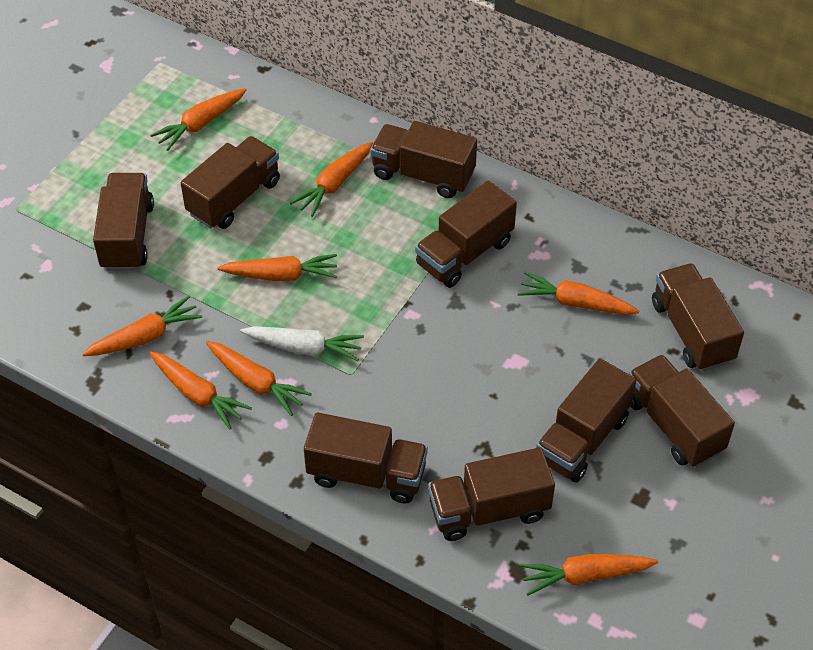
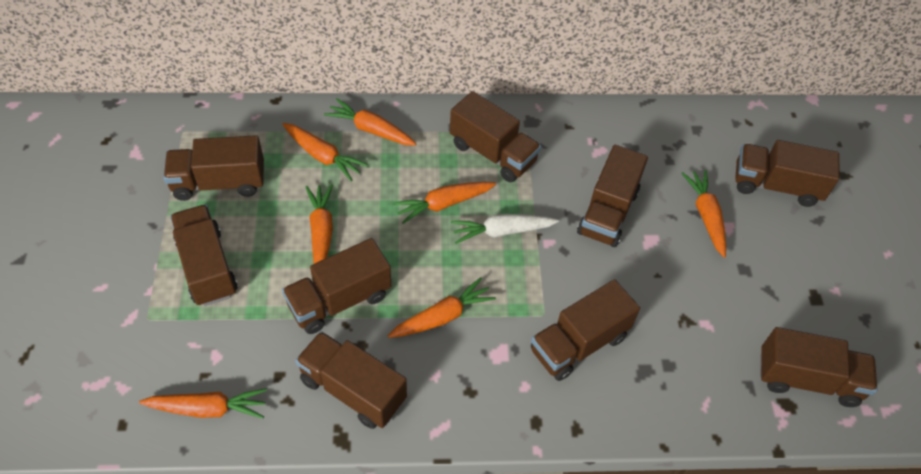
orange carrot: [82,296,202,356] [150,88,247,151] [150,351,252,430] [206,341,312,416] [217,254,337,281] [290,142,373,217] [518,272,639,315] [520,554,658,596] = 8 -> [139,388,267,419] [282,123,368,181] [305,184,333,264] [324,98,416,146] [388,277,496,338] [393,182,496,224] [681,170,726,257] = 7

